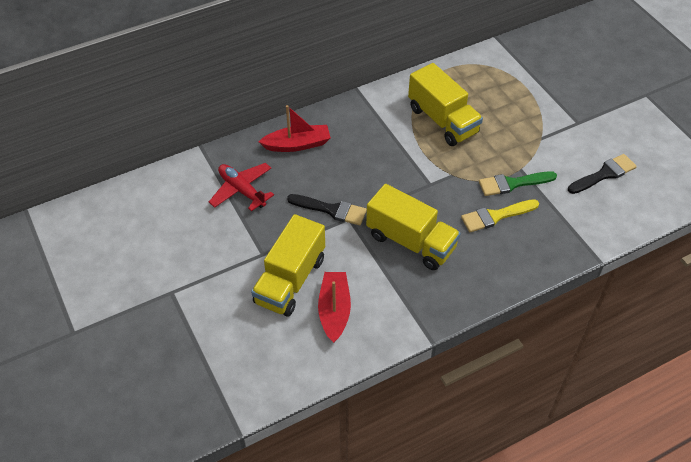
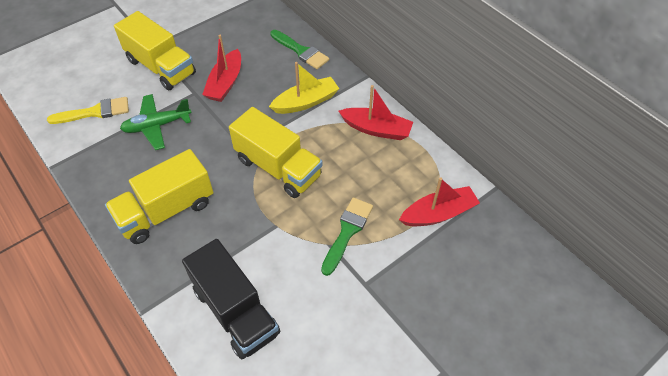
black brush: [287,194,367,225] [568,154,637,194] = 2 -> none = 0
black truck: none = 0 -> [182,239,280,359] = 1
green brush: [479,171,557,196] = 1 -> [270,30,329,69] [321,197,373,276] = 2
green plane: none = 0 -> [120,94,192,150] = 1
red boat: [259,105,331,152] [318,272,351,343] = 2 -> [202,35,241,102] [339,85,413,140] [399,177,480,226] = 3
red plane: [209,163,274,211] = 1 -> none = 0
yellow boat: none = 0 -> [269,62,339,114] = 1

